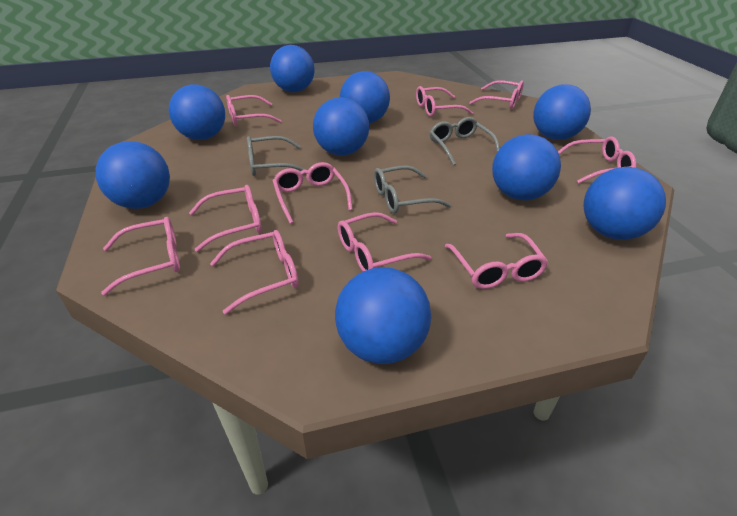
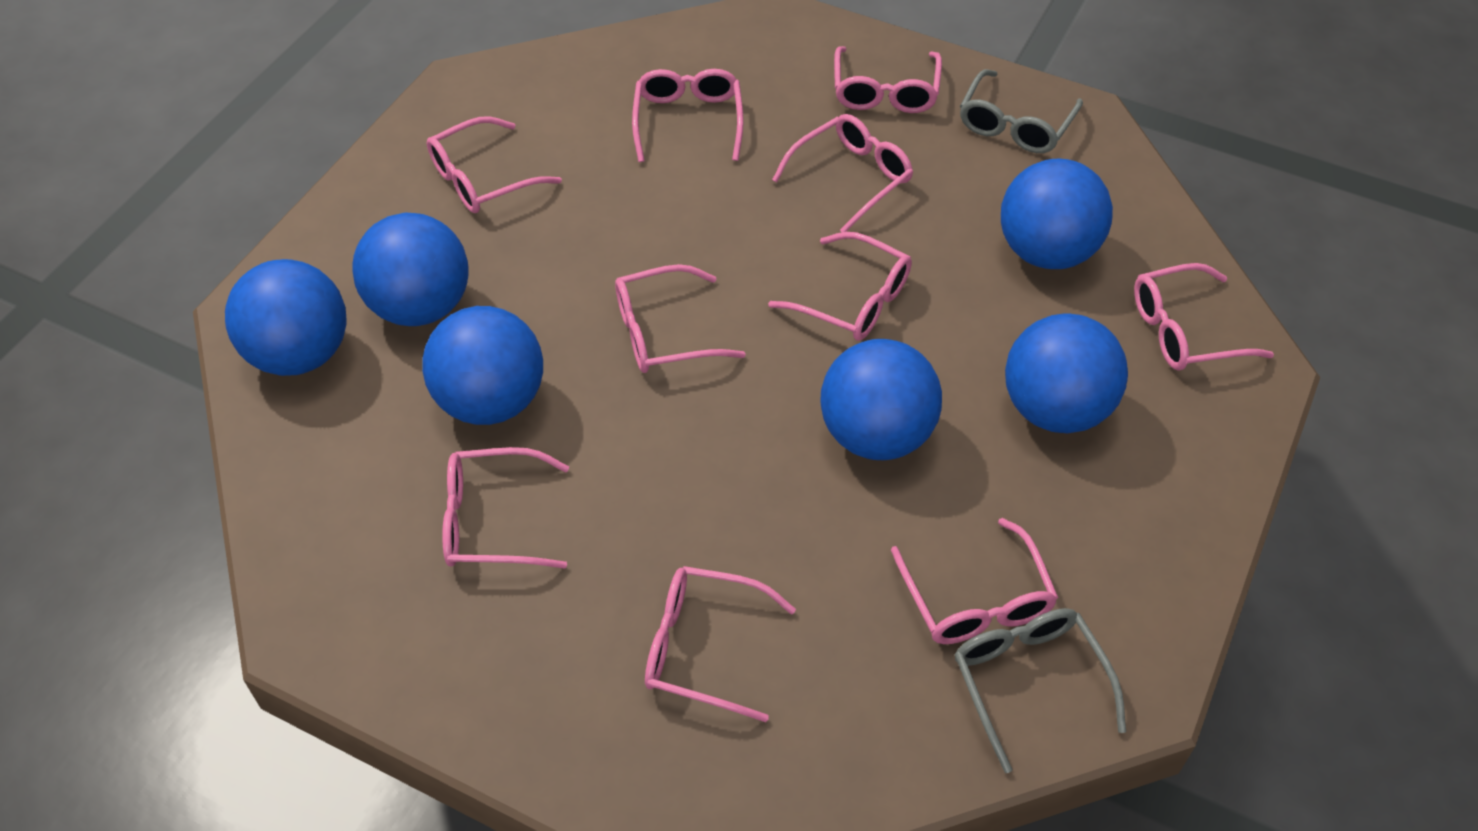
blue ball: [96,141,170,209] [169,84,225,140] [270,45,315,92] [313,97,369,156] [335,267,431,364] [340,71,390,124] [492,134,561,200] [533,84,591,140] [584,167,666,240] = 9 -> [225,259,346,376] [352,212,469,326] [422,306,543,425] [820,339,942,460] [1001,159,1113,269] [1005,313,1128,433] = 6
grey glasses: [247,136,306,176] [374,166,451,214] [430,117,500,166] = 3 -> [954,608,1126,773] [960,69,1083,153] = 2

